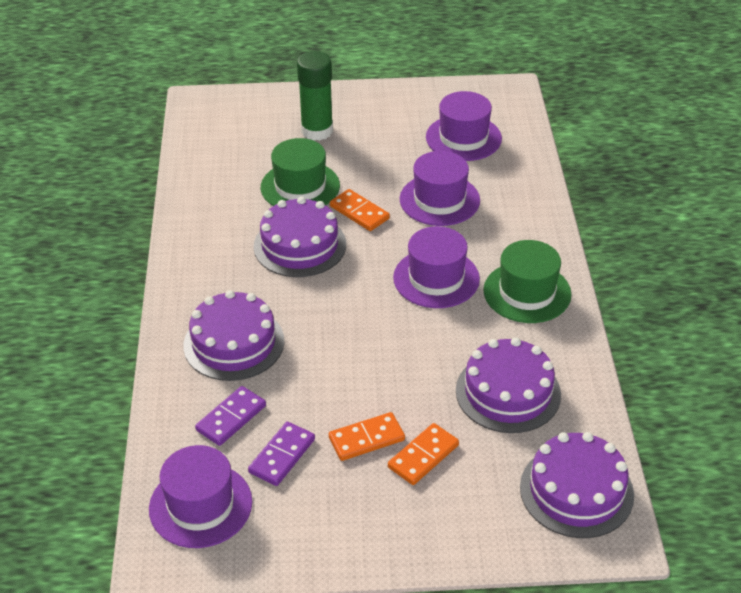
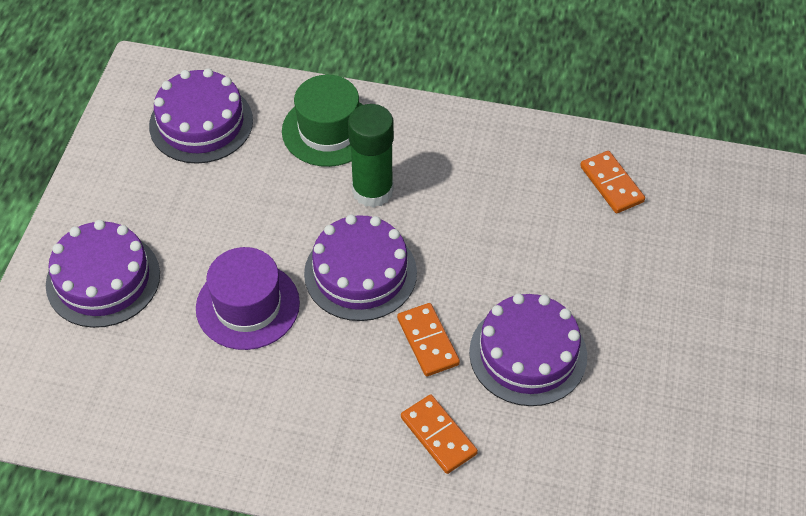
green hat: [261,138,340,206] [483,240,572,323] = 2 -> [282,75,362,167] = 1
purple domino: [195,386,266,446] [248,422,315,486] = 2 -> none = 0
purple hat: [149,445,252,548] [393,226,480,308] [400,151,480,226] [426,91,502,161] = 4 -> [196,247,300,350] = 1

